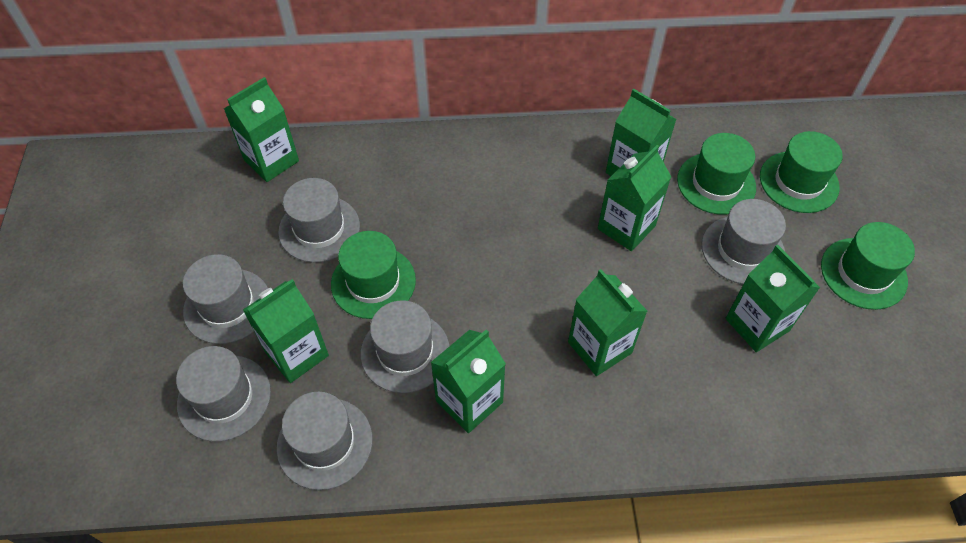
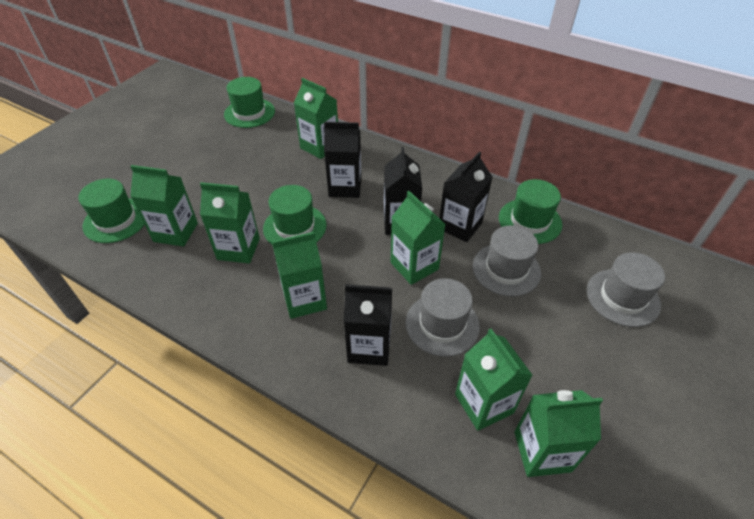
black carton: none = 0 -> [324,122,362,198] [344,284,392,366] [384,147,423,235] [439,152,493,242] = 4
grey hat: [176,346,271,442] [183,254,268,344] [277,392,373,490] [278,178,360,263] [361,300,450,393] [702,199,786,284] = 6 -> [406,278,480,357] [472,225,541,297] [587,252,665,327] = 3

